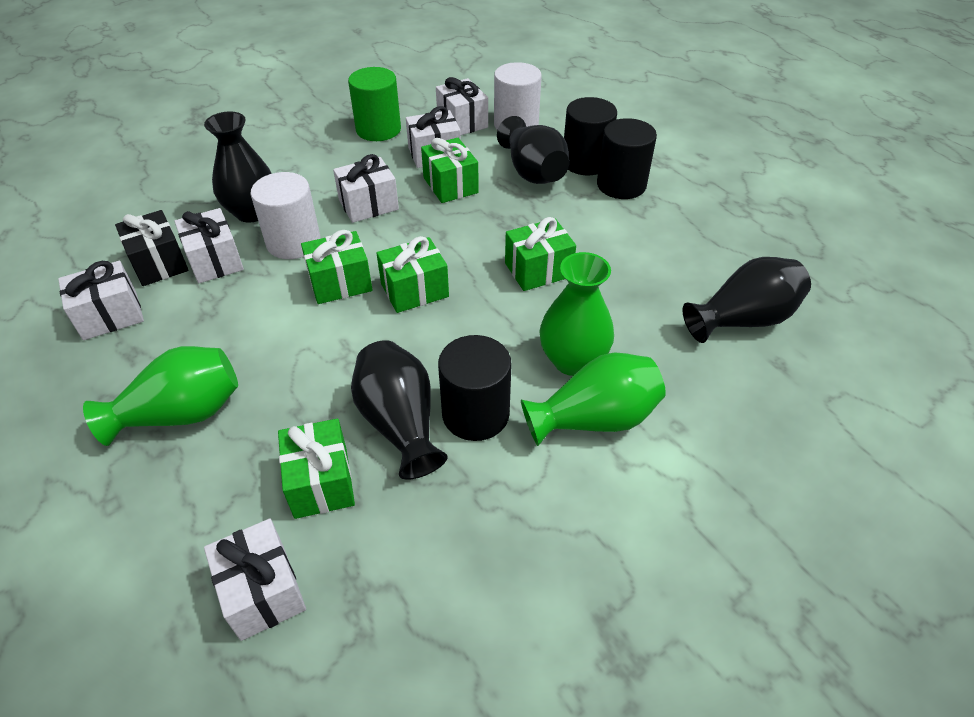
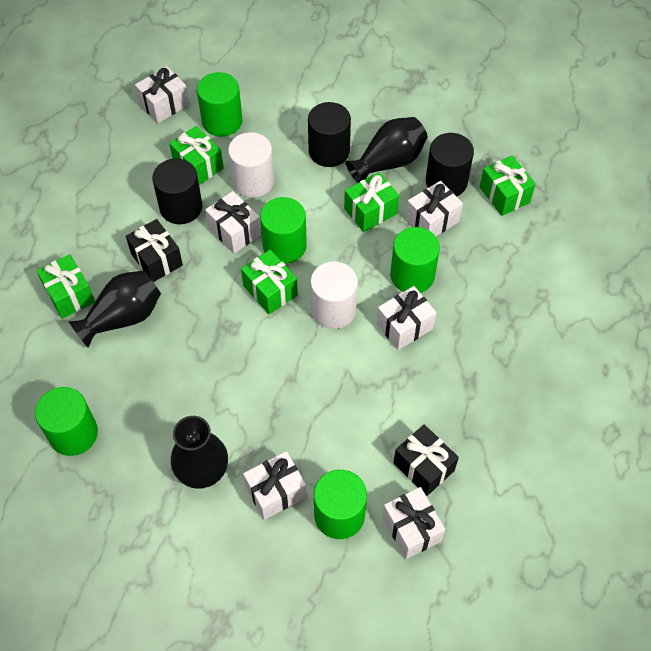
black gift: [115,210,189,286] = 1 -> [126,219,183,282] [393,424,459,496] = 2
black vase: [204,111,272,223] [351,340,448,480] [497,116,569,184] [682,257,811,343] = 4 -> [68,270,161,348] [171,416,228,489] [346,117,427,183] = 3
green cylinder: [348,67,401,141] = 1 -> [35,387,98,456] [197,72,242,137] [260,197,307,264] [314,470,367,539] [390,227,440,293] = 5
green vase: [83,346,238,446] [521,352,666,446] [539,252,614,376] = 3 -> none = 0

